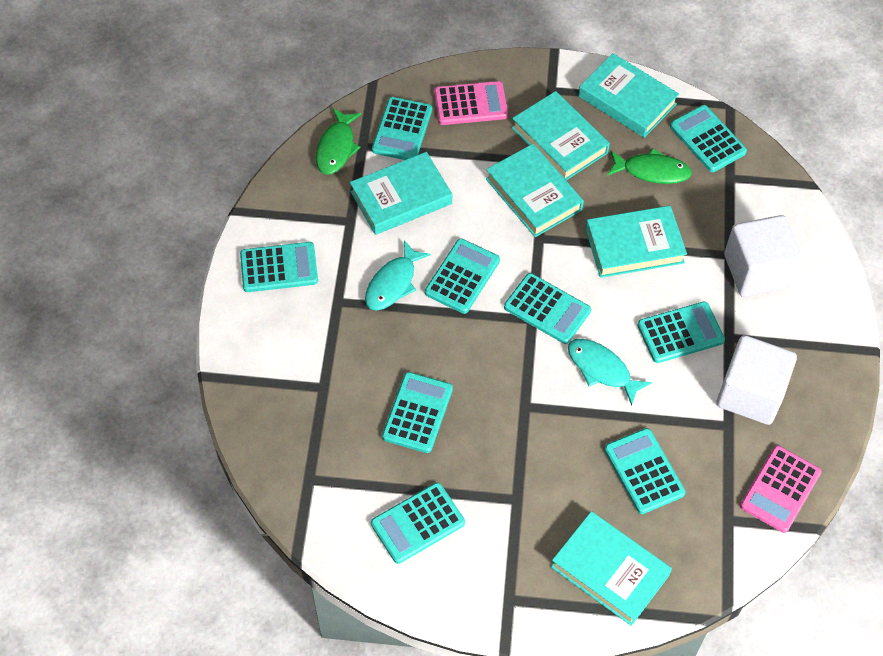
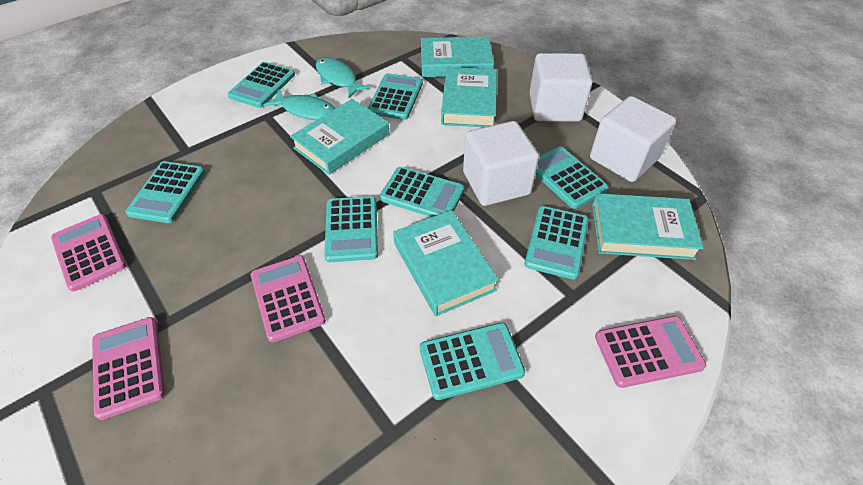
green fish: [316,108,362,175] [607,149,692,184] = 2 -> none = 0
pink calculator: [434,81,508,125] [740,445,821,533] = 2 -> [51,214,127,292] [92,317,165,420] [251,256,326,342] [595,316,706,388] = 4
turquoise book: [350,152,452,235] [486,144,584,237] [512,91,610,180] [551,511,672,626] [578,53,679,138] [585,206,687,278] = 6 -> [290,99,390,175] [393,210,499,316] [421,37,494,77] [441,67,497,127] [592,193,704,260] = 5
turquoise calculator: [240,242,318,292] [371,483,465,564] [372,97,432,160] [382,372,453,453] [425,239,500,314] [504,273,591,344] [604,428,686,514] [637,302,725,363] [670,105,747,172] = 9 -> [125,161,205,223] [228,62,295,108] [324,196,378,262] [367,73,423,120] [380,167,464,217] [420,323,525,400] [524,206,589,280] [535,146,609,209] = 8
white cube: [717,335,797,425] [724,215,802,297] = 2 -> [463,121,539,206] [530,53,592,121] [590,96,676,182] = 3

